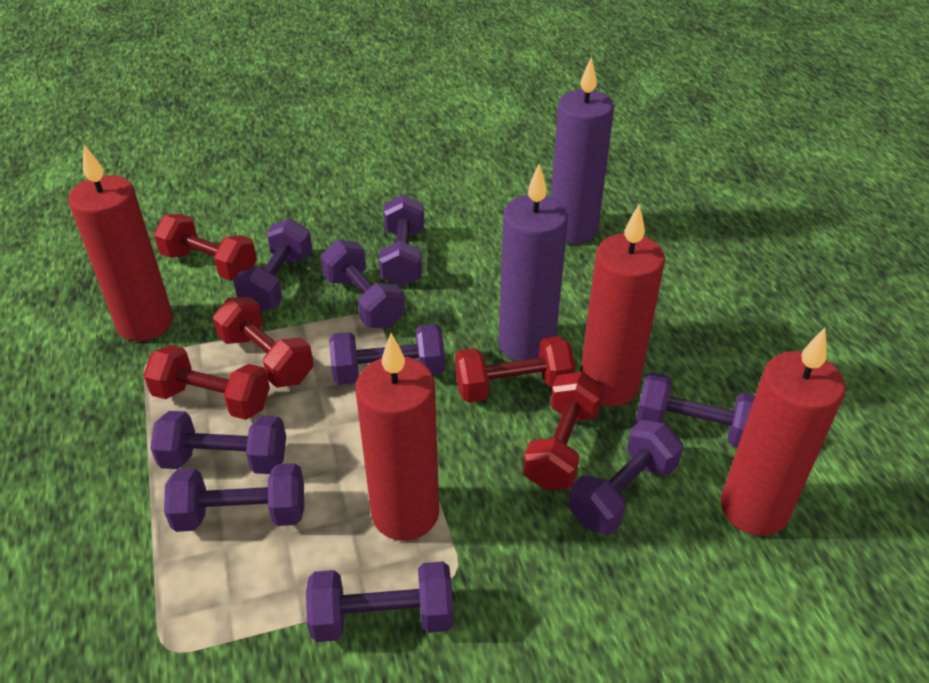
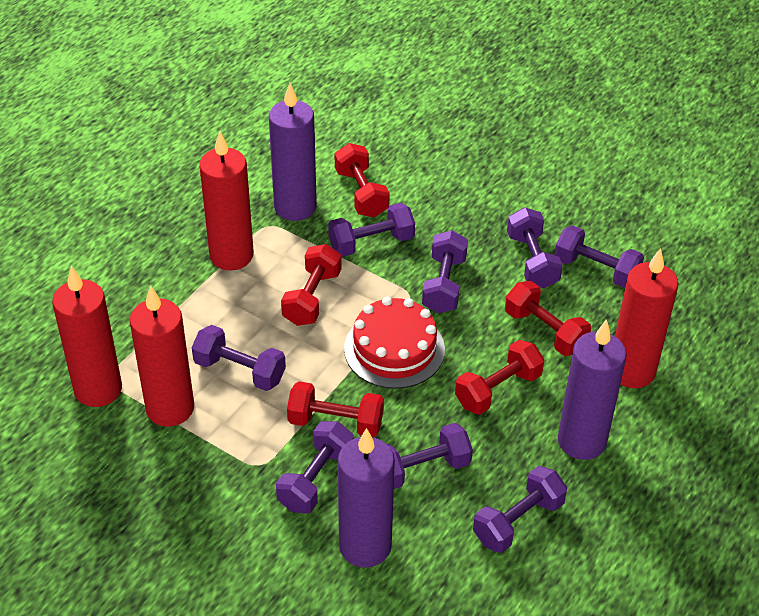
purple candle: [498,164,568,361] [551,58,614,244] = 2 -> [269,83,317,221] [338,428,395,568] [558,319,627,460] = 3
purple dumbbell: [150,411,286,474] [164,463,304,532] [233,219,313,312] [306,561,453,642] [321,240,405,328] [329,324,445,385] [379,195,424,287] [569,420,683,535] [636,372,755,448] = 9 -> [192,325,286,391] [276,421,354,514] [328,203,415,257] [387,423,473,489] [422,230,468,313] [473,466,567,553] [507,207,563,288] [554,225,644,288] = 8
red cake: none = 0 -> [344,296,445,389] = 1

